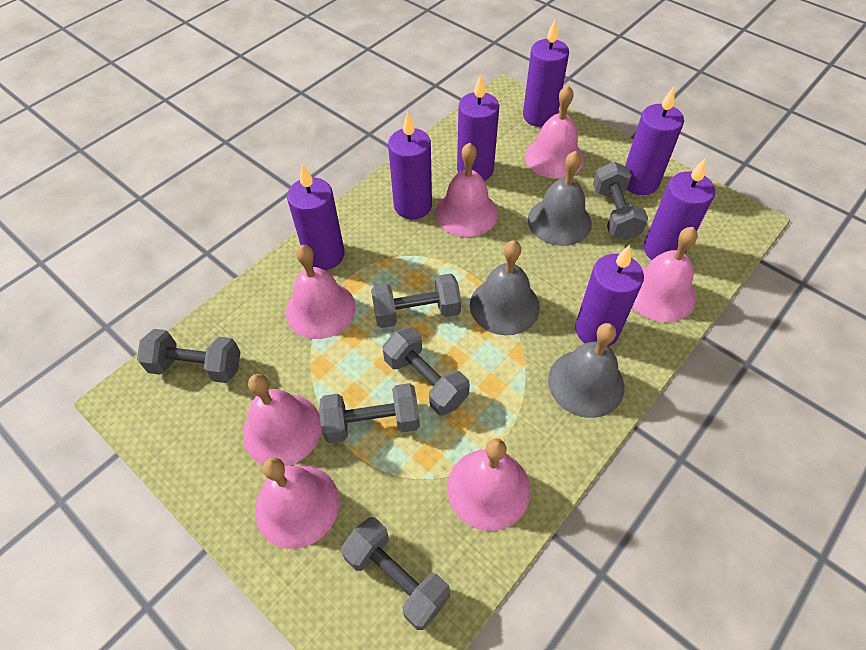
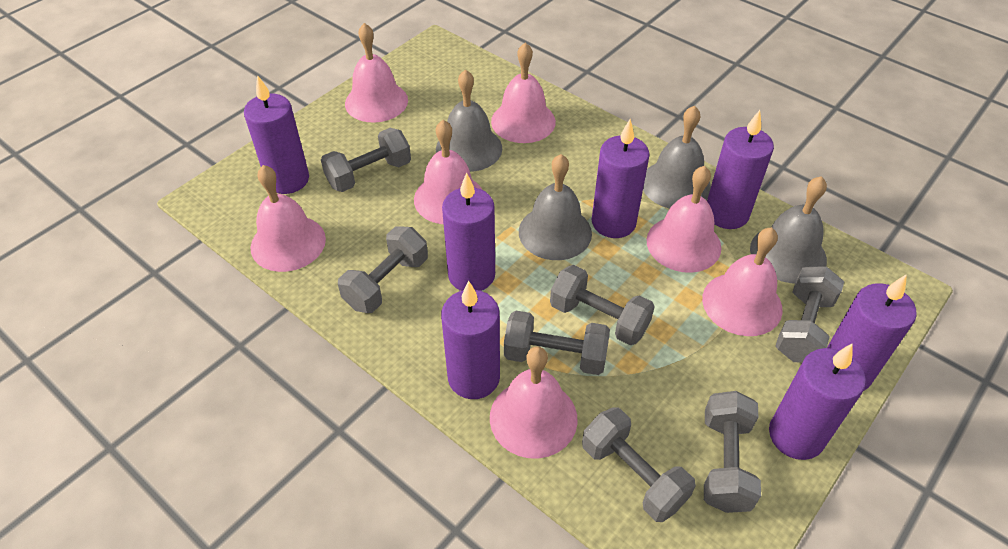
grey bell: [470,240,540,335] [528,151,592,246] [548,323,624,418] = 3 -> [436,69,502,172] [519,154,592,260] [643,105,711,209] [750,176,827,283] = 4
grey dumbbell: [137,329,240,383] [319,383,420,443] [341,517,450,630] [371,274,461,328] [383,327,470,416] [593,162,648,240] = 6 -> [321,128,411,192] [338,226,428,313] [504,311,610,375] [550,265,655,345] [582,407,696,522] [704,391,761,513] [775,266,844,363] = 7

